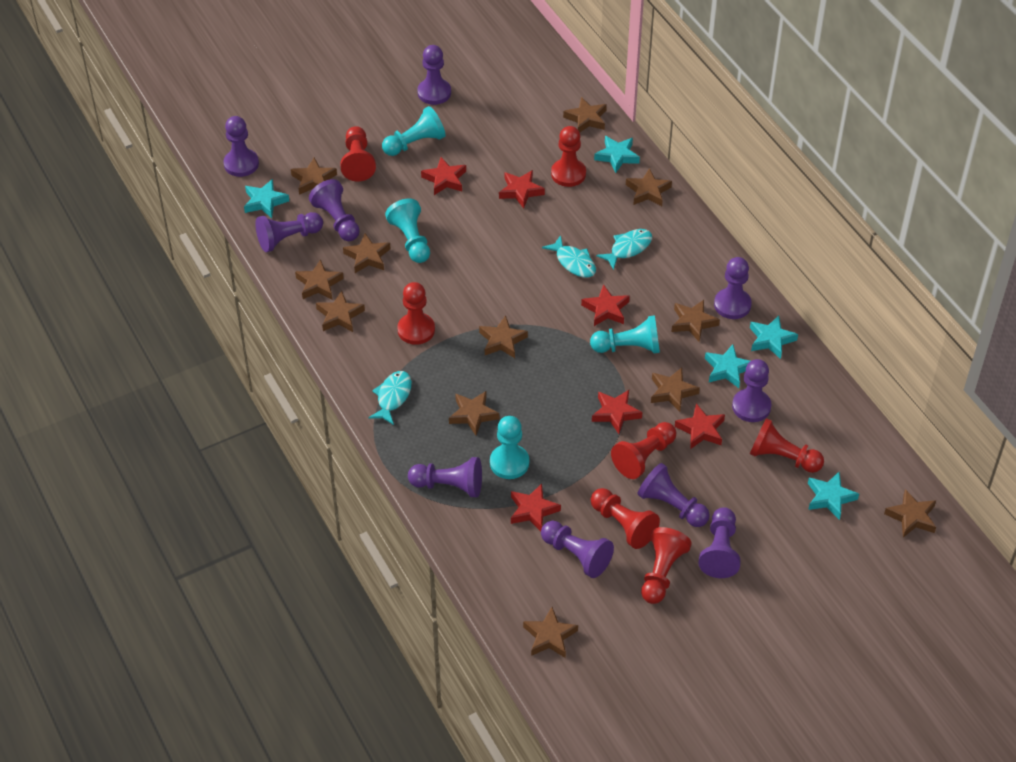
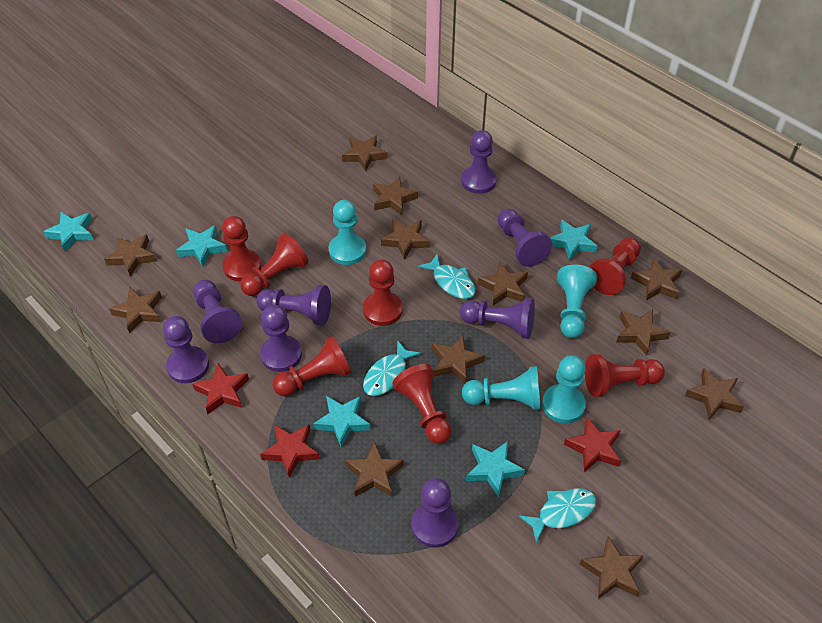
purple pawn: [223,116,259,177] [255,212,323,252] [309,179,360,241] [408,457,482,497] [418,45,451,105] [541,521,614,578] [638,463,710,527] [698,507,741,578] [714,257,752,319] [732,359,771,422] = 10 -> [163,316,209,383] [194,280,242,343] [256,285,331,325] [260,305,302,372] [412,478,458,548] [460,298,535,339] [461,130,497,194] [497,209,552,267] = 8
red star: [421,157,466,195] [499,170,545,209] [511,484,561,531] [581,284,630,326] [592,390,643,434] [675,403,725,449] = 6 -> [192,363,249,414] [260,424,320,478] [564,417,621,472] = 3

